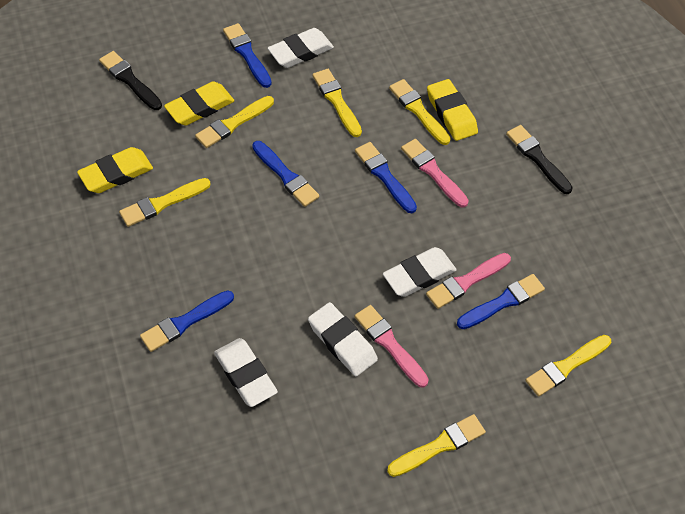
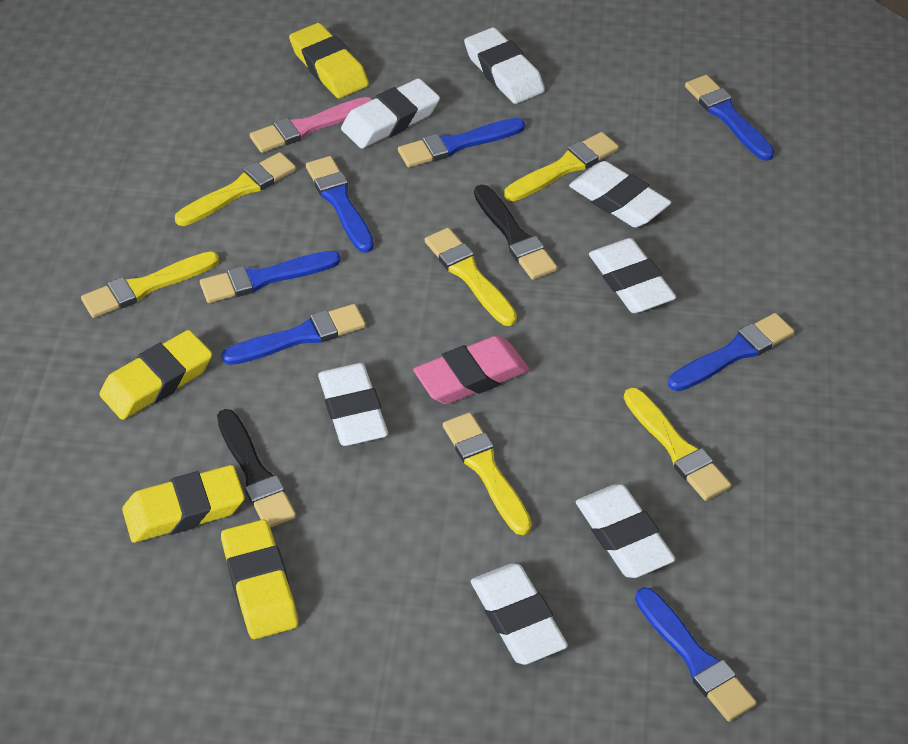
blue brush: [140,290,234,352] [223,23,272,88] [252,141,319,207] [355,142,417,213] [457,274,545,329] = 5 -> [200,251,341,303] [222,304,366,365] [306,156,374,253] [398,118,525,167] [635,587,757,722] [668,313,794,391] [685,75,775,161] = 7
pink brush: [355,305,429,387] [401,139,469,208] [426,253,511,309] = 3 -> [250,97,372,153] = 1
pink eraser: none = 0 -> [413,336,529,404] = 1
white eraser: [214,338,278,407] [268,28,334,68] [308,302,378,376] [383,247,457,297] = 4 -> [318,363,388,446] [341,78,440,149] [464,27,545,104] [471,563,568,665] [569,161,671,228] [576,484,676,578] [589,238,676,313] = 7
yellow eraser: [77,147,153,193] [164,81,234,126] [427,79,478,141] = 3 -> [99,330,212,420] [122,465,245,543] [221,519,298,639] [289,23,369,98] = 4

